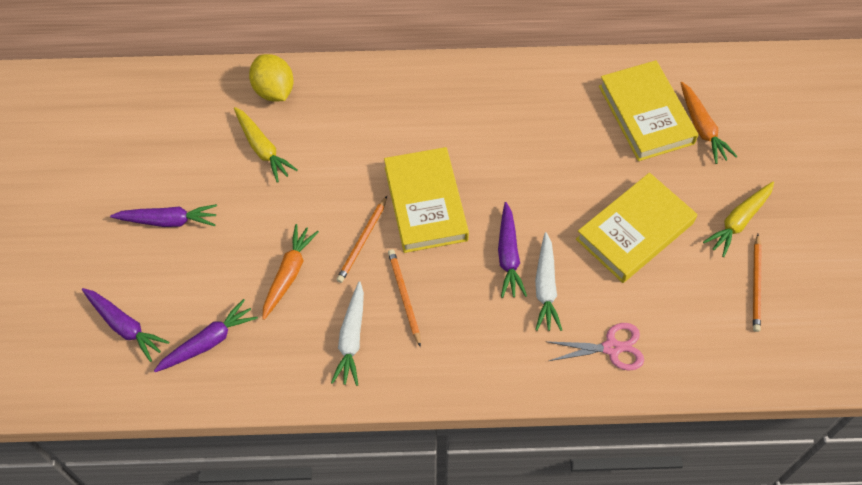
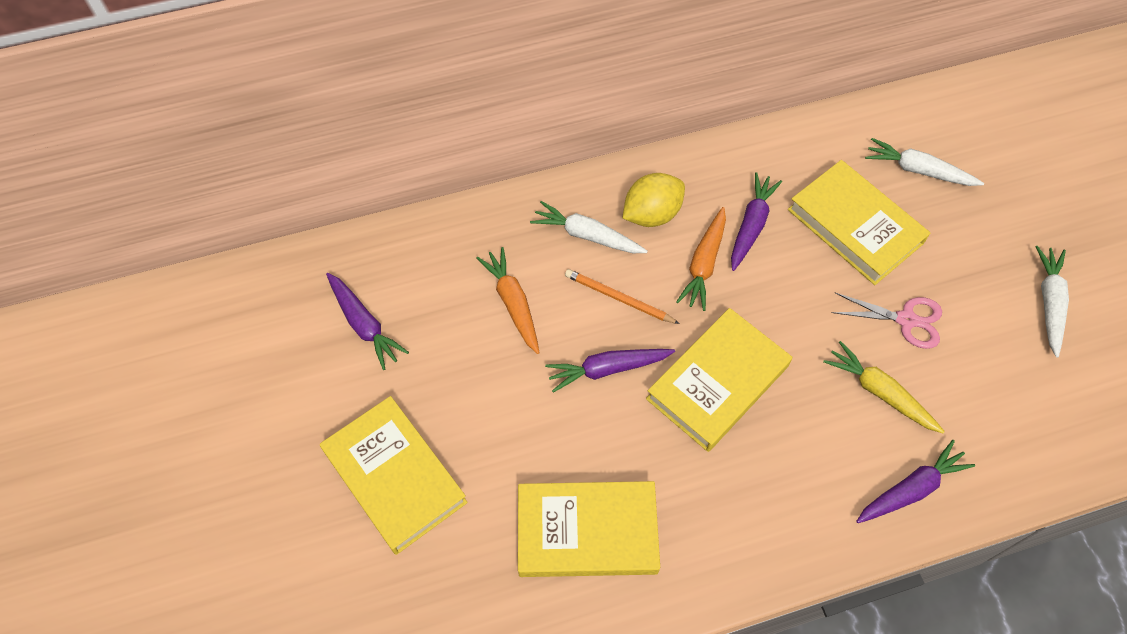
orange pencil: [336,196,387,283] [388,249,421,347] [753,234,762,332] = 3 -> [565,269,680,324] = 1
white carrot: [331,281,364,386] [535,232,562,331] = 2 -> [530,201,648,253] [865,138,984,186] [1036,246,1069,357] = 3
yellow book: [384,147,469,253] [576,173,697,283] [599,60,698,161] = 3 -> [320,396,468,555] [518,481,660,577] [646,308,792,452] [788,160,930,285] = 4
yellow carrot: [234,107,298,183] [703,182,774,257] = 2 -> [823,341,945,433] = 1

